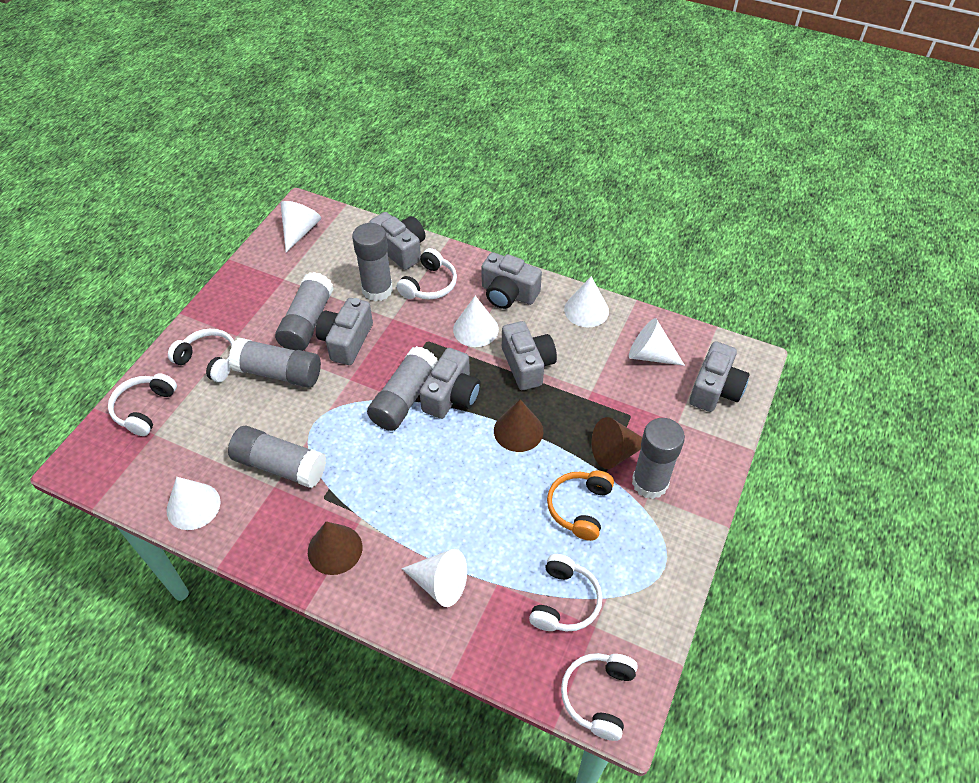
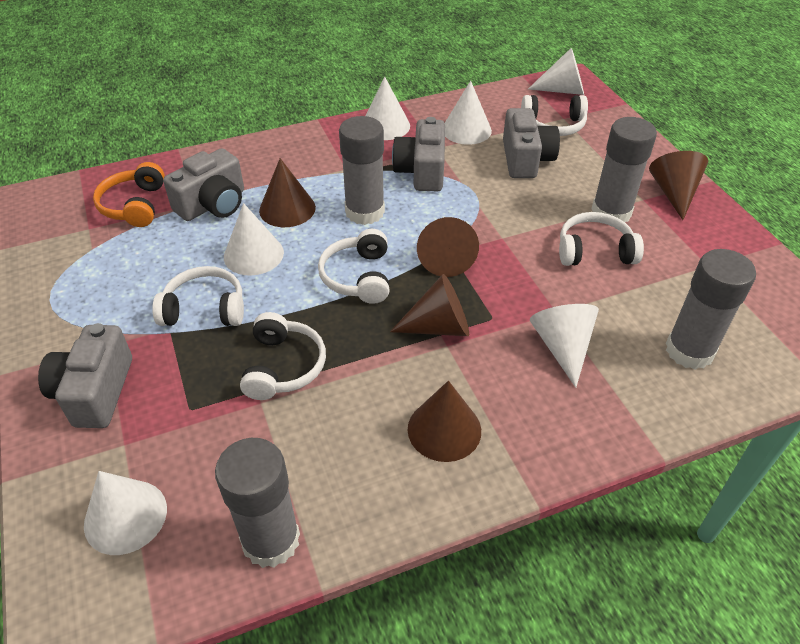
brown cone: [308,521,362,575] [494,399,543,452] [592,417,642,469] = 3 -> [259,158,316,227] [390,274,469,336] [408,381,481,462] [417,217,479,277] [649,151,708,220] = 5
grey camera: [316,298,373,365] [369,212,425,270] [420,348,481,419] [482,252,542,309] [502,321,557,390] [689,341,750,412] = 6 -> [38,323,132,428] [163,148,244,221] [392,117,445,191] [503,108,560,178] = 4
grey glue stick: [228,426,326,488] [229,338,321,388] [275,272,334,351] [352,223,393,302] [367,346,438,431] [632,418,685,499] = 6 -> [215,438,300,568] [339,116,385,225] [592,117,657,222] [666,249,756,370] = 4

